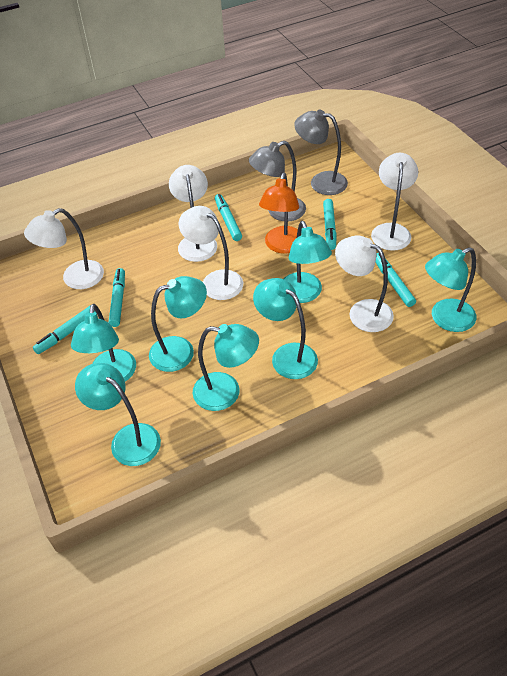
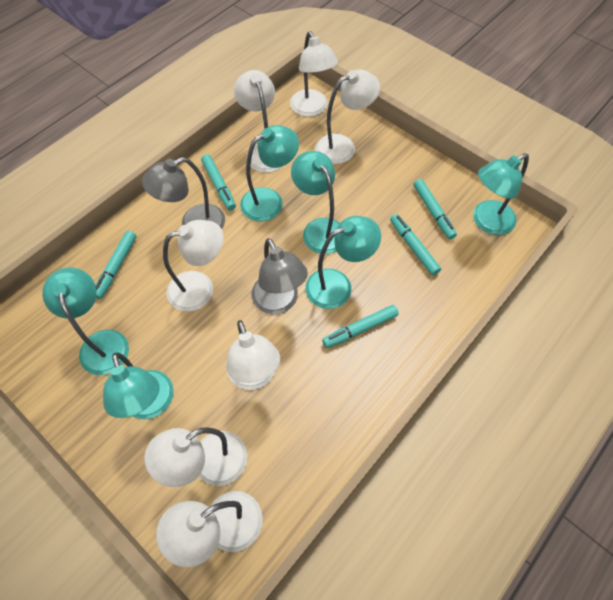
orange lamp: [259,173,299,254] = 1 -> none = 0
turquoise lamp: [71,304,136,382] [75,363,161,466] [149,276,207,372] [193,324,259,411] [253,278,318,379] [284,221,332,303] [425,247,476,332] = 7 -> [42,267,129,375] [103,352,174,419] [240,125,299,222] [291,151,340,254] [305,216,381,309] [473,153,529,235] = 6
white lamp: [24,208,104,289] [169,165,217,262] [179,206,243,300] [335,235,394,332] [371,153,418,251] = 5 -> [144,428,248,487] [156,491,263,567] [163,220,224,311] [226,320,280,390] [234,70,281,173] [290,31,338,117] [315,69,380,164] = 7

